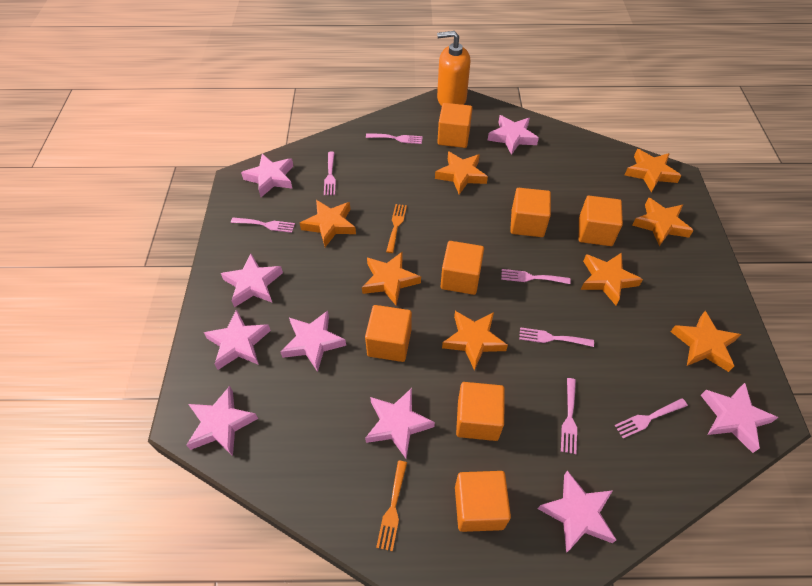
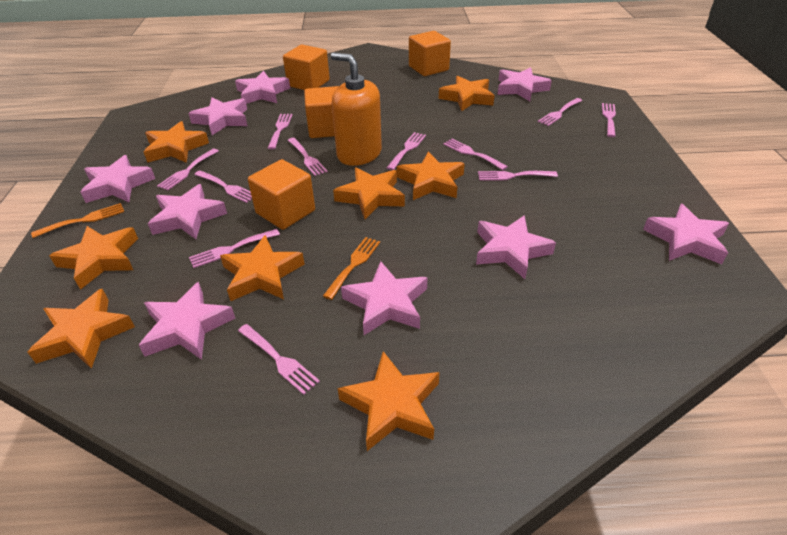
orange cube: [365,305,412,362] [437,103,473,148] [441,241,484,295] [455,471,511,532] [456,382,505,441] [510,188,551,237] [579,196,623,246] = 7 -> [248,159,315,230] [283,45,330,90] [304,86,339,138] [409,31,451,76] = 4
pink fork: [231,218,295,233] [324,152,336,195] [366,133,423,144] [501,269,571,284] [519,327,594,347] [561,378,577,454] [614,398,688,438] = 7 -> [157,149,219,191] [189,229,280,268] [194,170,252,203] [238,324,320,395] [268,114,293,149] [288,138,328,176] [387,132,426,170] [443,139,508,170] [478,171,558,181] [538,98,582,126] [602,103,616,137] = 11

